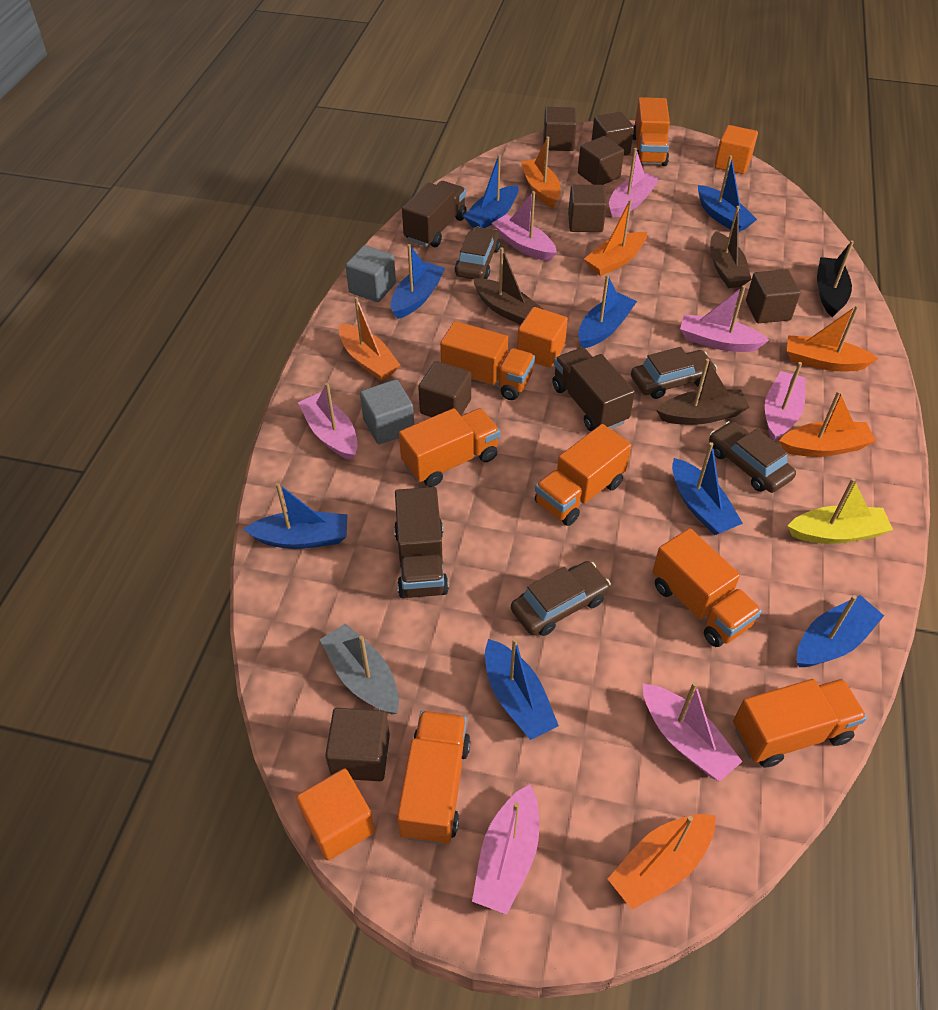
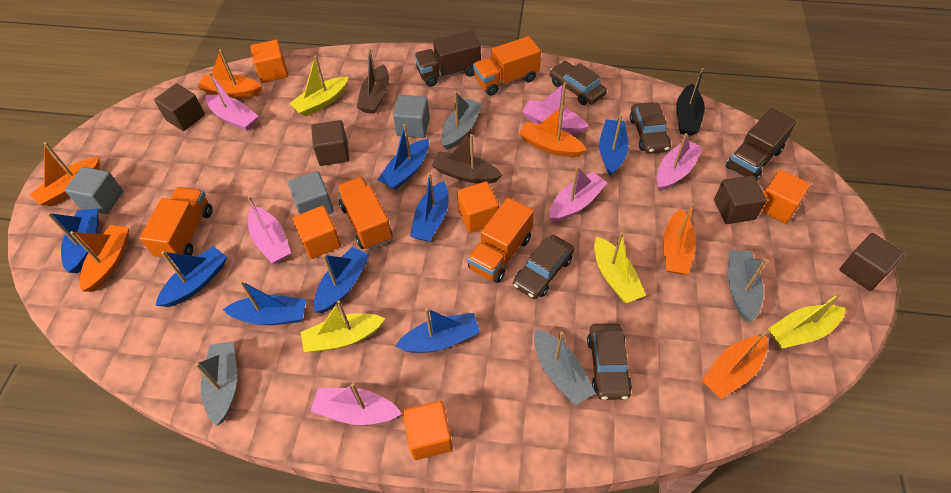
brown boat: [473,247,544,325] [656,359,750,425] [710,206,752,288] = 3 -> [357,48,389,114] [431,134,503,184] = 2
brown cube: [325,708,390,781] [418,361,471,417] [543,107,577,151] [568,184,607,232] [578,136,624,185] [592,112,634,156] [746,269,801,323] = 7 -> [154,84,205,131] [311,120,349,166] [714,175,767,224] [839,233,905,291] = 4
brown truck: [394,487,449,598] [402,181,467,247] [552,347,635,431] = 3 -> [414,31,481,87] [726,108,797,180] = 2
grey boat: [320,623,399,714] = 1 -> [195,341,237,426] [441,91,483,150] [534,329,595,405] [728,250,767,321] = 4
grey cube: [345,245,396,302] [360,379,414,444] = 2 -> [65,167,123,214] [288,171,334,214] [393,95,430,138] = 3
orange cube: [296,769,375,861] [517,307,568,368] [714,125,758,174] = 3 -> [250,40,288,83] [293,206,341,259] [403,401,453,460] [457,181,499,233] [761,170,811,223] = 5
orange truck: [397,711,471,845] [399,408,500,487] [440,321,535,400] [535,424,631,526] [633,97,670,166] [652,528,762,647] [733,679,867,768] = 7 -> [139,187,212,260] [337,176,393,250] [467,198,534,283] [473,36,541,96] = 4
pink boat: [298,383,358,461] [472,784,539,915] [492,191,557,261] [609,148,660,217] [643,682,743,782] [680,285,769,352] [765,362,805,441] = 7 -> [206,72,258,131] [247,196,291,263] [311,383,402,425] [522,82,589,134] [549,166,607,222] [656,133,703,191] = 6
yellow boat: [788,478,893,544] = 1 -> [289,55,348,117] [300,300,385,352] [594,232,646,303] [768,292,845,349] = 4

